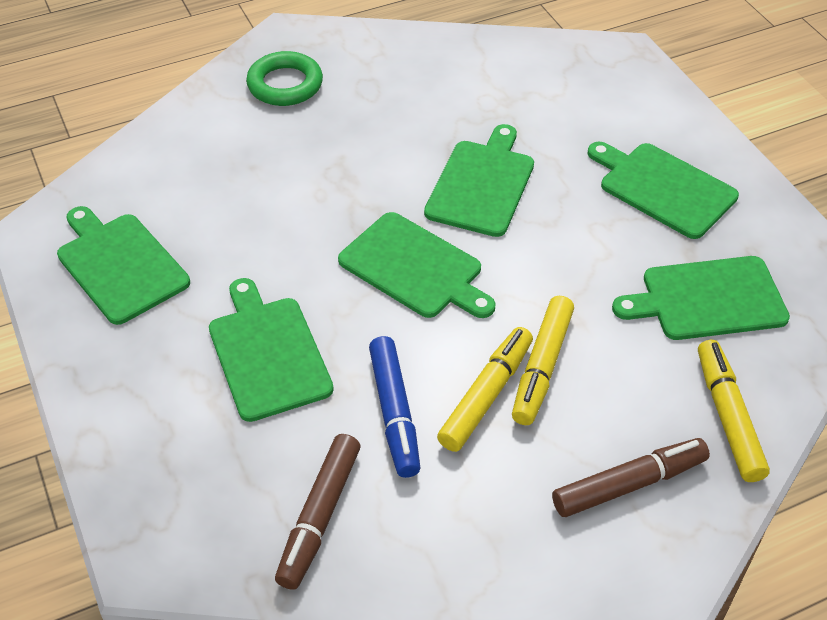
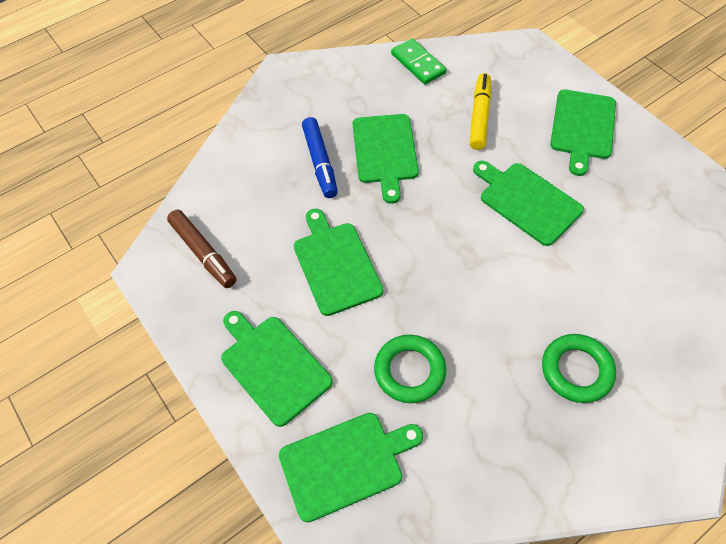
brown marker: [275,434,360,590] [552,438,710,517] = 2 -> [167,210,236,288] = 1
green domino: none = 0 -> [391,38,446,84] = 1
green ring: [246,51,323,106] = 1 -> [374,335,446,403] [542,334,616,403] = 2
yellow marker: [437,327,533,452] [512,296,574,425] [698,340,770,482] = 3 -> [469,73,491,150] = 1

